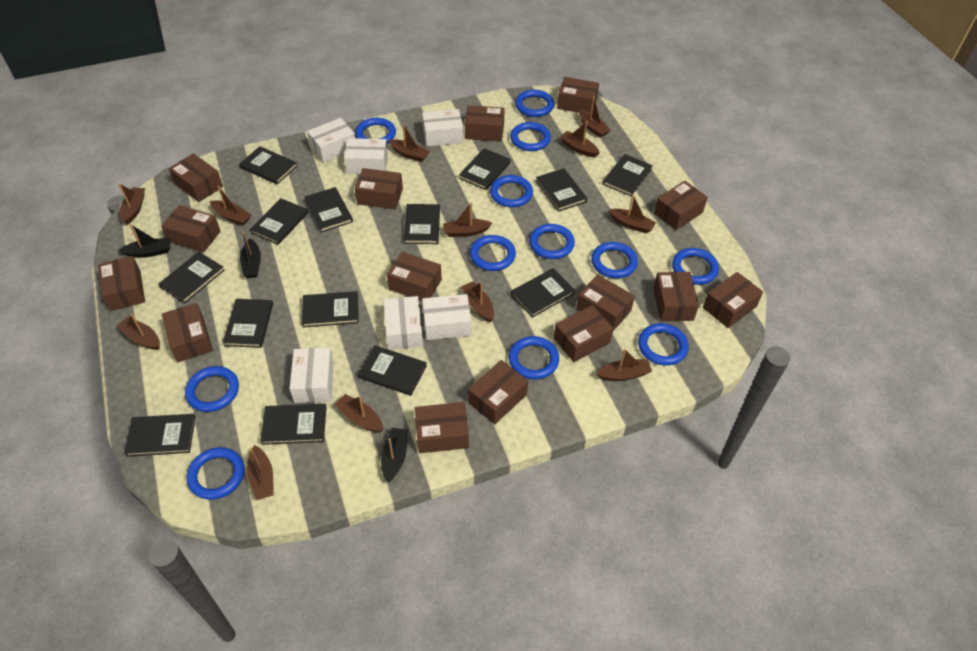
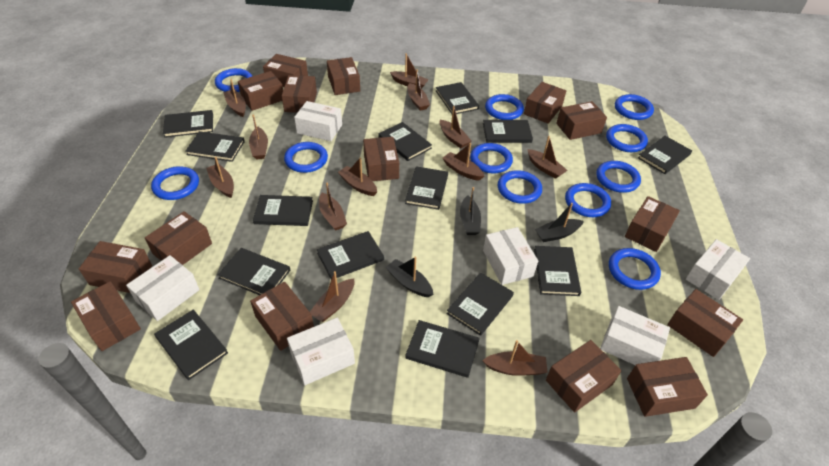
blue ring: [185,366,239,412] [187,447,245,500] [355,118,396,144] [470,235,516,271] [490,175,533,207] [509,336,559,380] [510,122,551,151] [515,90,554,117] [529,224,575,259] [591,242,638,278] [638,323,689,366] [672,248,719,285] = 12 -> [151,166,199,200] [215,68,252,92] [284,142,328,173] [470,143,513,173] [485,94,524,120] [498,170,542,204] [565,183,611,217] [596,161,641,193] [606,124,648,152] [609,248,661,290] [615,94,654,120] = 11

